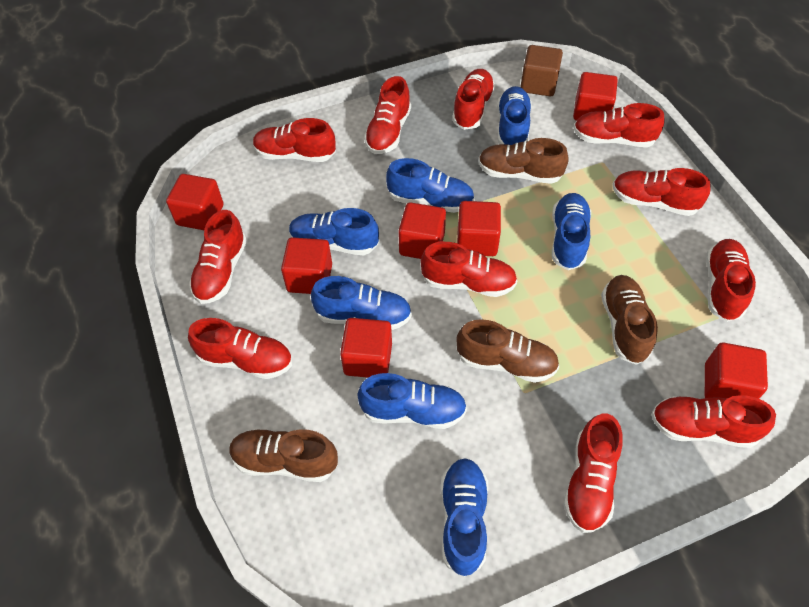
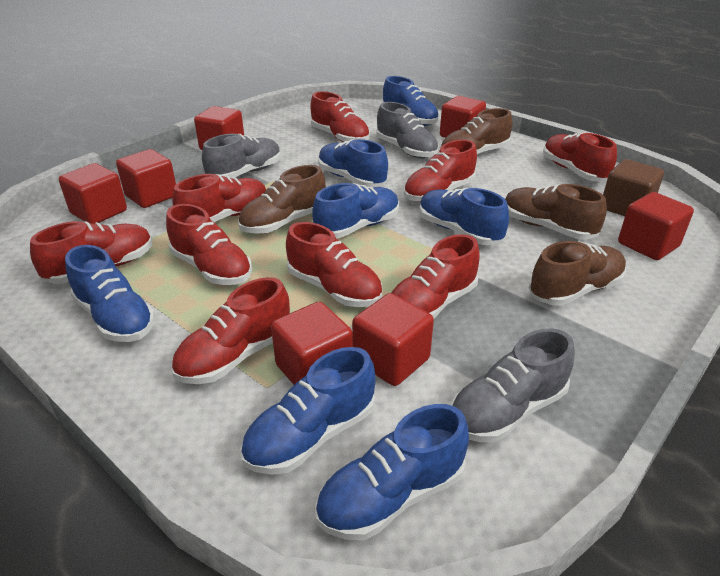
grey shoe: none = 0 -> [202,134,281,178] [376,102,439,158] [450,329,575,442] = 3
red shoe: [188,318,292,379] [189,210,247,304] [253,118,336,162] [364,76,411,154] [420,242,517,297] [452,69,495,130] [563,413,623,533] [573,103,665,147] [612,168,710,216] [651,395,776,448] [706,239,756,322] = 11 -> [30,221,152,284] [166,204,252,285] [171,277,290,384] [172,174,267,222] [286,222,382,307] [310,91,370,142] [391,234,480,319] [404,140,477,202] [543,132,617,181] = 9

